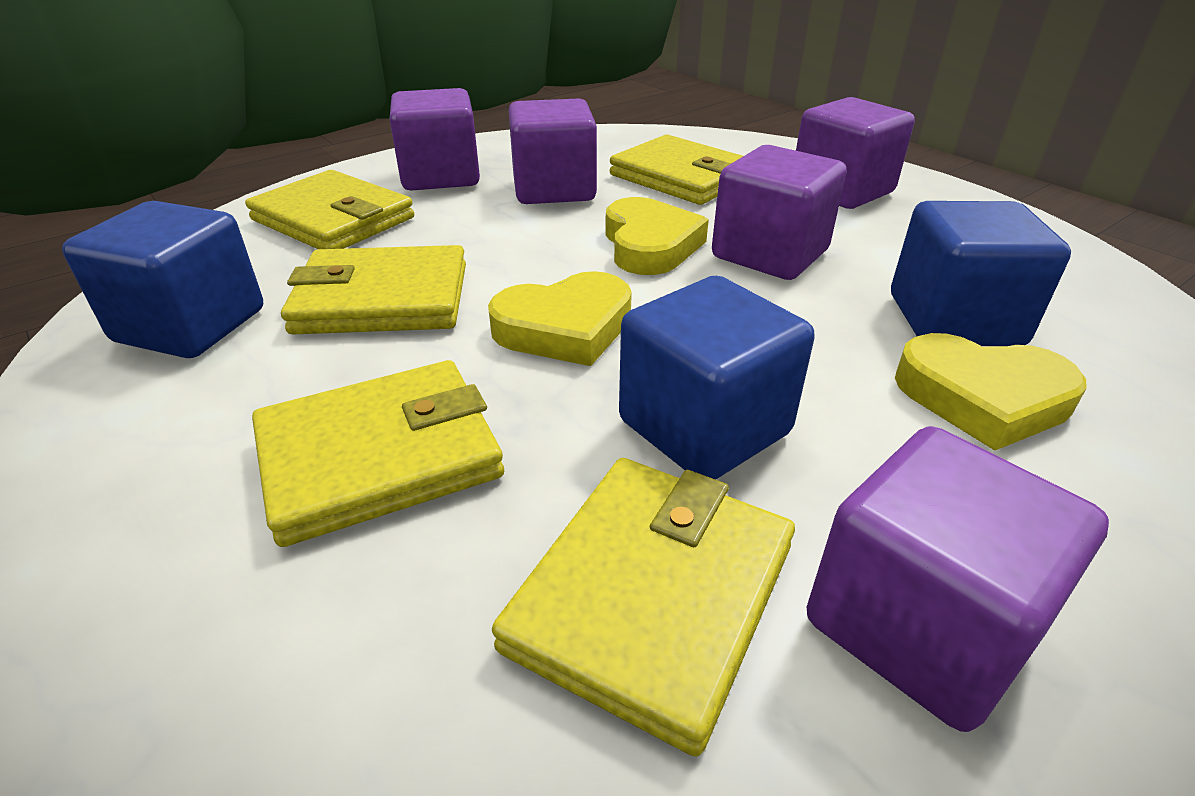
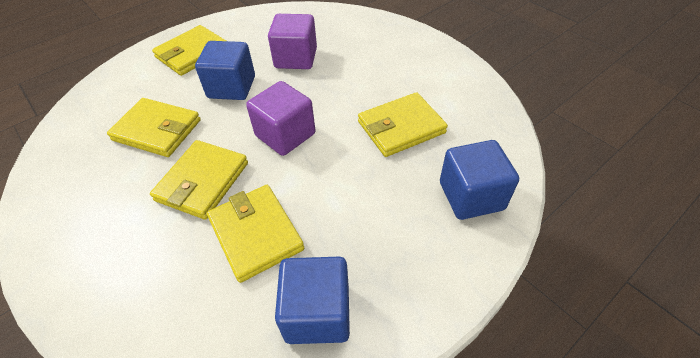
purple cube: [389,88,480,191] [509,99,597,204] [712,145,847,280] [796,97,915,209] [807,426,1109,732] = 5 -> [246,81,315,156] [268,14,317,69] = 2
yellow heart: [488,271,632,366] [605,197,709,275] [895,333,1087,451] = 3 -> none = 0

